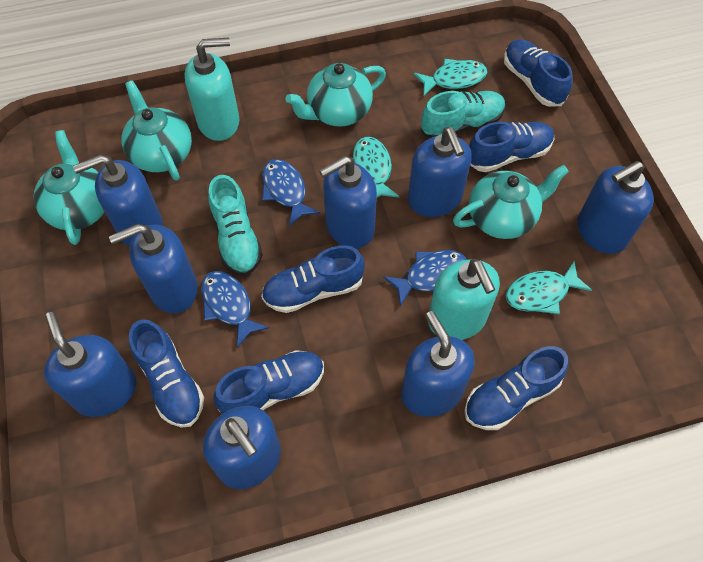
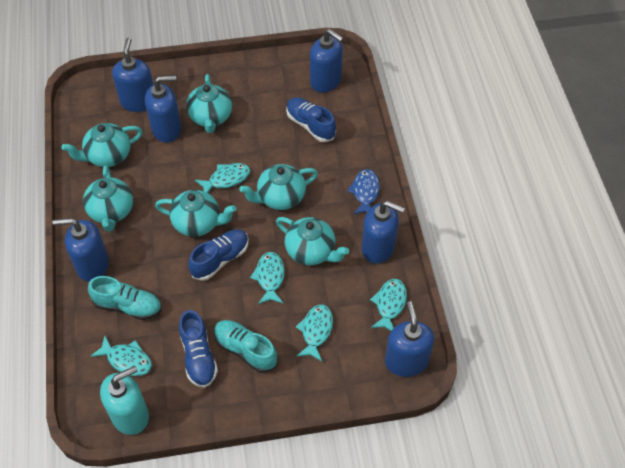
blue fish: [201,271,269,348] [262,159,320,226] [383,250,467,307] = 3 -> [347,169,380,214] = 1
blue shoe: [129,319,204,428] [213,350,324,414] [261,246,365,313] [464,346,568,430] [469,122,554,172] [504,39,572,107] = 6 -> [179,310,218,388] [188,229,249,281] [286,97,336,142] = 3
blue soap dispenser: [44,312,136,417] [73,154,163,246] [109,224,198,313] [203,406,281,489] [319,156,377,249] [401,311,475,417] [408,127,472,217] [577,161,654,254] = 8 -> [53,218,109,282] [112,37,153,112] [145,75,181,143] [310,29,343,93] [361,201,405,264] [385,302,434,377] = 6
turquoise fish: [353,137,399,198] [414,59,487,97] [506,261,592,314] = 3 -> [90,336,152,376] [195,163,250,193] [250,252,285,304] [296,304,333,362] [370,279,407,331] = 5
turquoise soap dispenser: [185,38,239,141] [428,259,500,340] = 2 -> [100,366,149,435] = 1
turquoise teapot: [33,130,104,245] [122,80,192,181] [285,63,386,126] [453,165,569,239] = 4 -> [62,123,142,167] [83,165,133,232] [155,190,236,237] [186,74,232,133] [239,164,318,210] [276,217,349,265] = 6

